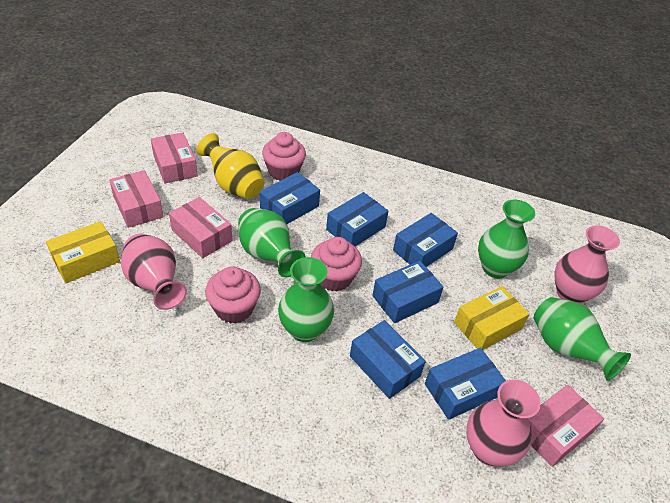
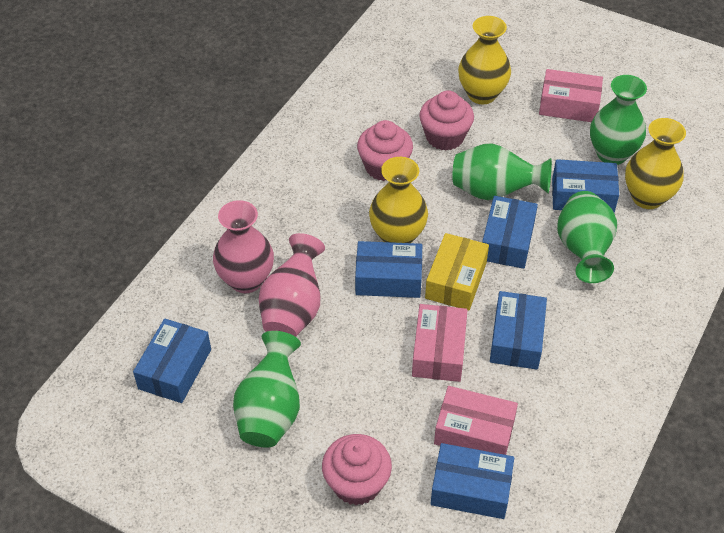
pink box: [109,170,163,228] [151,132,198,184] [169,197,232,258] [528,385,604,467] = 4 -> [412,304,468,382] [434,386,518,455] [539,69,603,122] = 3
pink vase: [121,234,187,310] [466,380,541,467] [554,225,620,303] = 3 -> [213,200,274,293] [259,233,325,337] = 2
yellow box: [46,221,120,283] [454,286,529,350] = 2 -> [425,233,489,311] = 1
yellow vase: [197,133,265,199] = 1 -> [369,157,428,243] [458,16,511,104] [625,118,686,209] = 3

